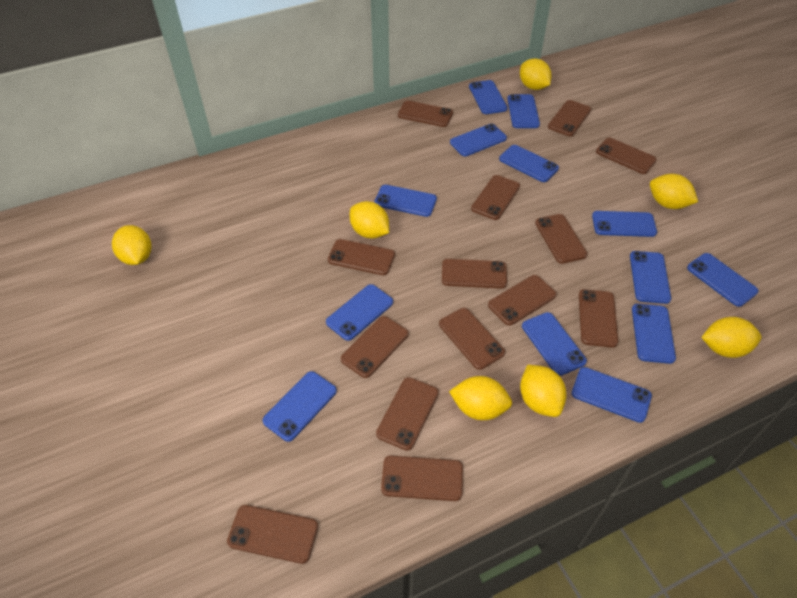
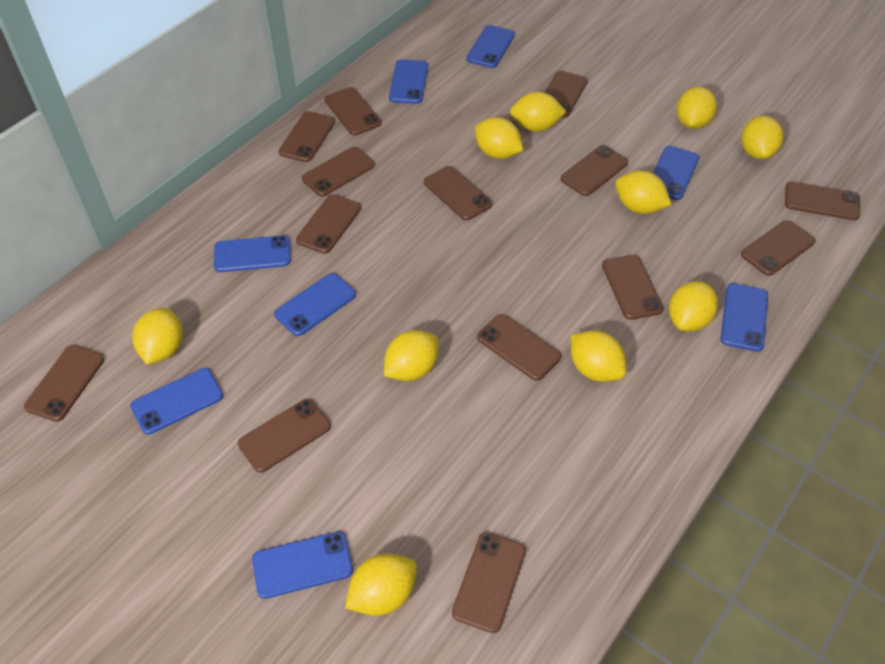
blue phone: [263,371,337,442] [326,284,393,341] [374,185,437,217] [450,123,507,156] [469,80,508,114] [499,145,559,182] [507,94,540,128] [522,312,587,376] [572,367,652,423] [592,211,657,237] [630,251,671,304] [632,304,676,364] [687,253,759,307] = 13 -> [130,368,223,435] [214,235,291,272] [252,531,353,599] [274,273,356,336] [389,59,428,104] [466,25,515,68] [653,146,699,200] [721,283,768,352] = 8
yellow lemon: [112,225,151,265] [350,201,389,239] [449,376,512,420] [520,58,552,90] [520,365,567,417] [650,174,698,209] [701,317,762,358] = 7 -> [133,308,183,364] [345,553,417,616] [384,330,438,381] [475,117,523,159] [510,92,566,131] [571,330,626,382] [615,171,672,214] [669,281,718,332] [677,87,717,129] [741,115,783,160] = 10

